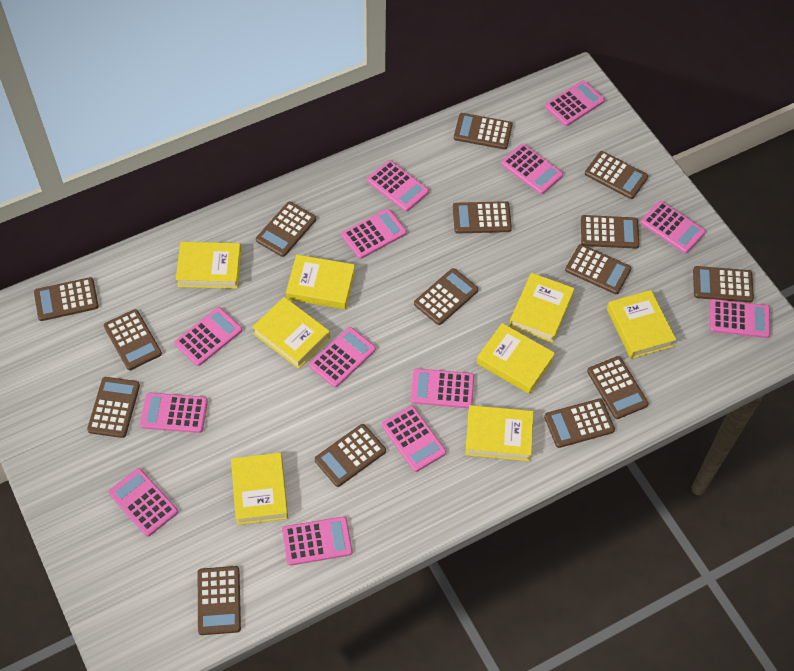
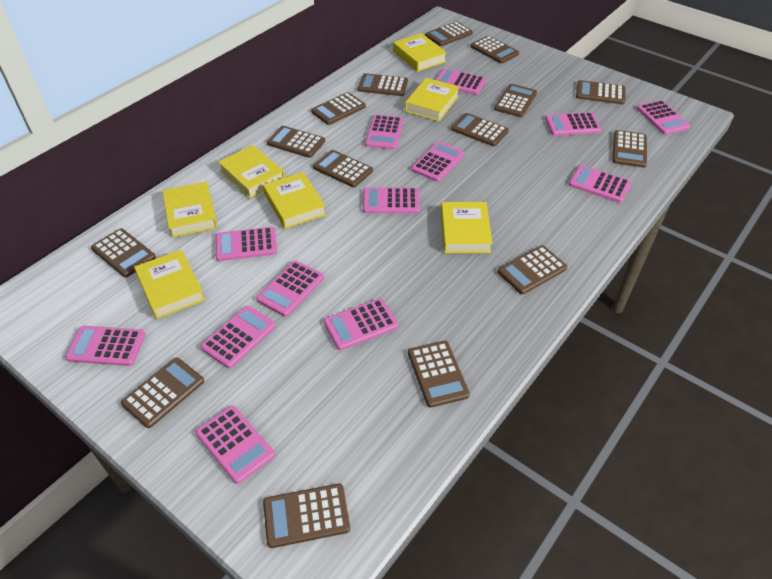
yellow book: [176,242,241,289] [231,453,288,525] [252,297,330,369] [286,255,355,310] [465,405,533,461] [477,323,555,394] [509,273,575,343] [607,290,676,359] = 8 -> [134,250,205,319] [162,182,218,238] [218,145,285,199] [263,172,326,229] [393,33,447,72] [405,78,460,121] [441,202,493,253] = 7

